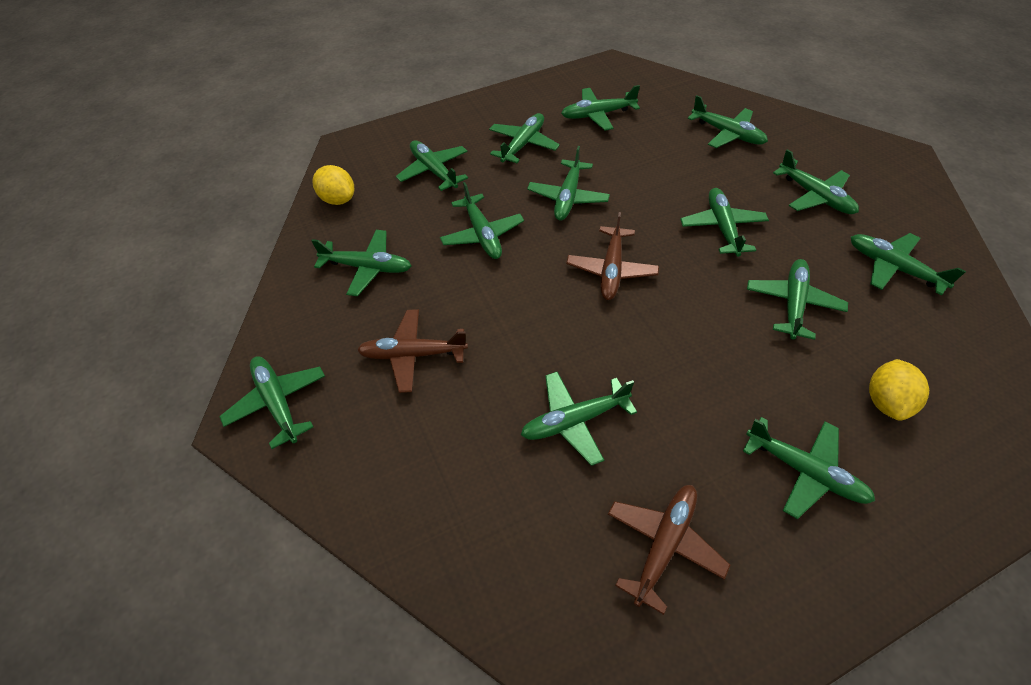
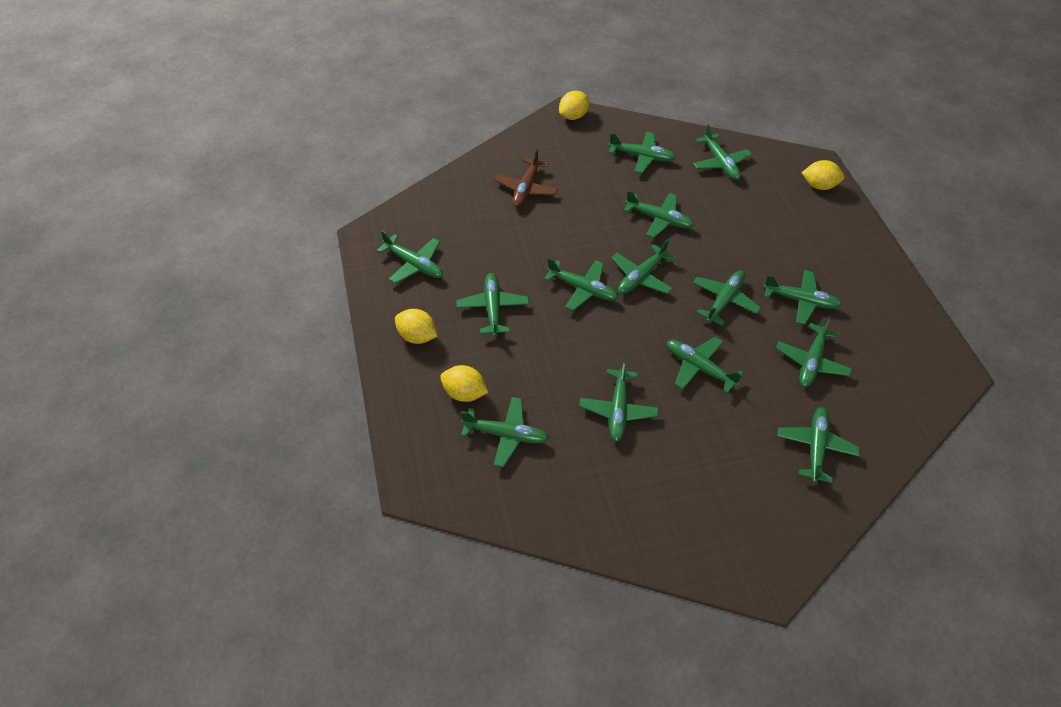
brown plane: [357,309,468,393] [567,212,659,300] [608,485,730,615] = 3 -> [494,149,558,207] = 1
yellow lemon: [312,165,354,205] [869,359,929,421] = 2 -> [395,309,438,344] [440,365,488,402] [559,91,589,120] [802,160,845,190] = 4

